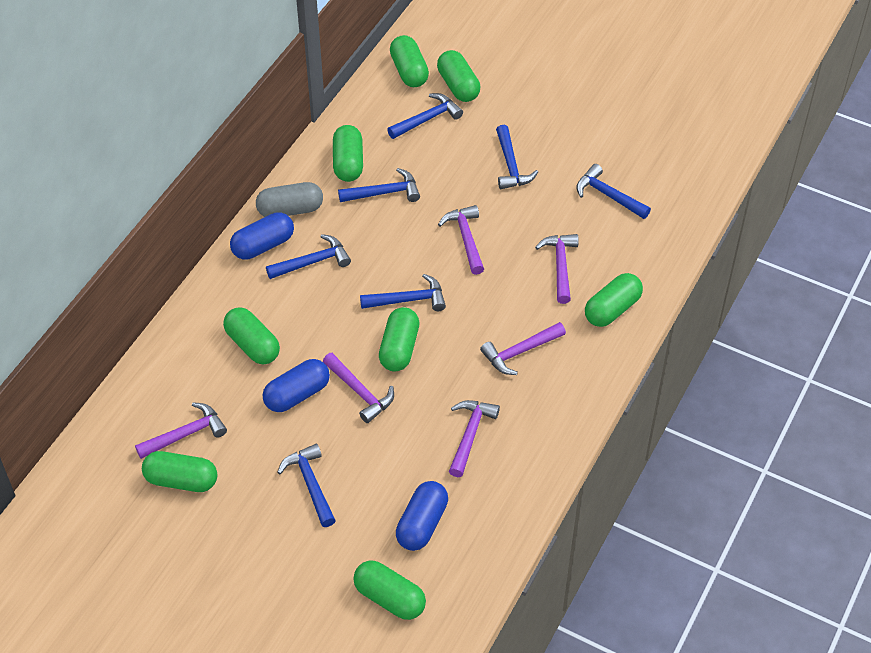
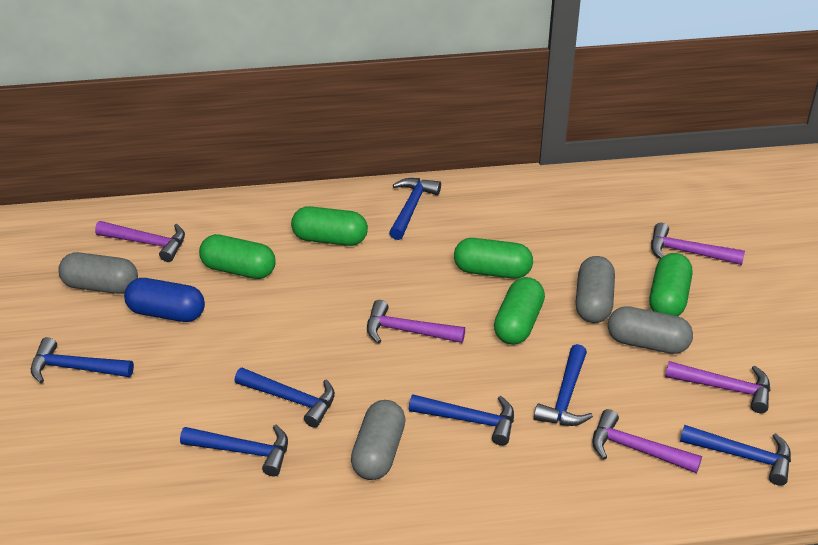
blue capsule: [230,212,294,259] [263,359,330,412] [396,481,448,551] = 3 -> [124,278,205,322] = 1
green capsule: [142,451,217,492] [223,307,280,364] [333,125,363,182] [353,560,426,620] [379,307,419,372] [390,35,429,87] [437,50,480,102] [585,273,643,327] = 8 -> [199,234,276,279] [291,206,368,246] [454,238,533,279] [494,277,545,345] [650,253,692,316] = 5
grey capsule: [256,182,323,217] = 1 -> [58,252,138,294] [351,400,406,480] [576,256,615,323] [608,306,693,354] = 4
purple hammer: [135,402,227,459] [323,353,394,423] [438,205,484,275] [449,400,500,477] [480,322,566,375] [535,234,578,304] = 6 -> [95,221,185,262] [367,300,465,344] [592,409,702,473] [651,223,745,265] [665,361,770,413] = 5

